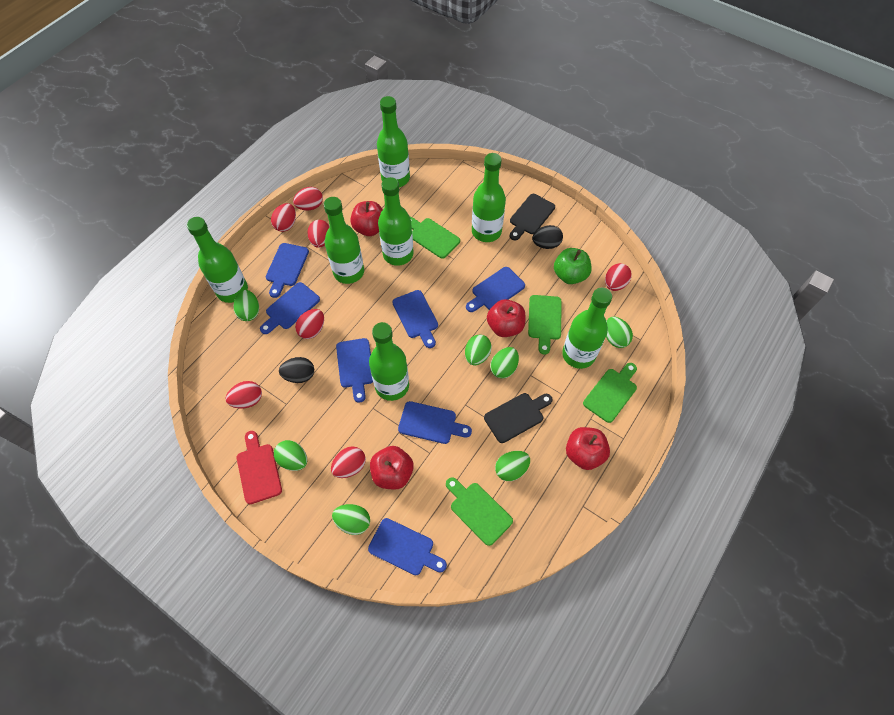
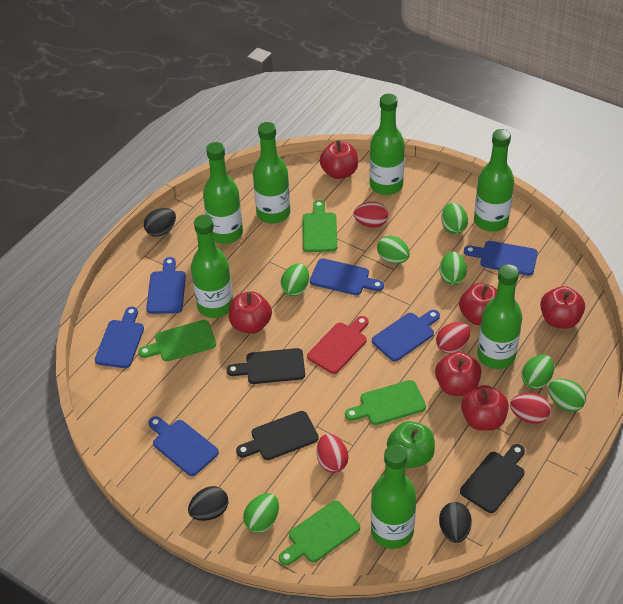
black cutting board: [484,393,553,443] [510,194,555,240] = 2 -> [226,348,305,384] [236,411,319,460] [460,444,525,513] = 3
black egg: [279,357,314,383] [532,225,563,249] = 2 -> [144,208,176,237] [188,486,228,521] [439,502,472,543] = 3
blue cutting board: [260,282,320,334] [266,243,309,298] [336,338,373,403] [368,518,447,575] [392,290,438,348] [398,401,472,444] [466,267,525,312] = 7 -> [95,307,144,368] [146,257,186,314] [148,416,219,476] [310,258,384,295] [372,310,440,361] [464,241,538,276] = 6
red apple: [350,201,383,236] [370,446,414,490] [487,299,526,337] [566,427,610,470] = 4 -> [229,291,272,334] [320,140,358,179] [435,352,482,396] [459,283,497,325] [461,385,509,431] [540,286,585,329] = 6
red egg: [225,381,262,408] [271,203,296,232] [293,187,323,211] [295,309,324,339] [307,220,330,248] [331,446,366,478] [605,263,632,291] = 7 -> [317,434,348,473] [354,202,388,228] [436,322,471,354] [510,393,551,424] = 4

